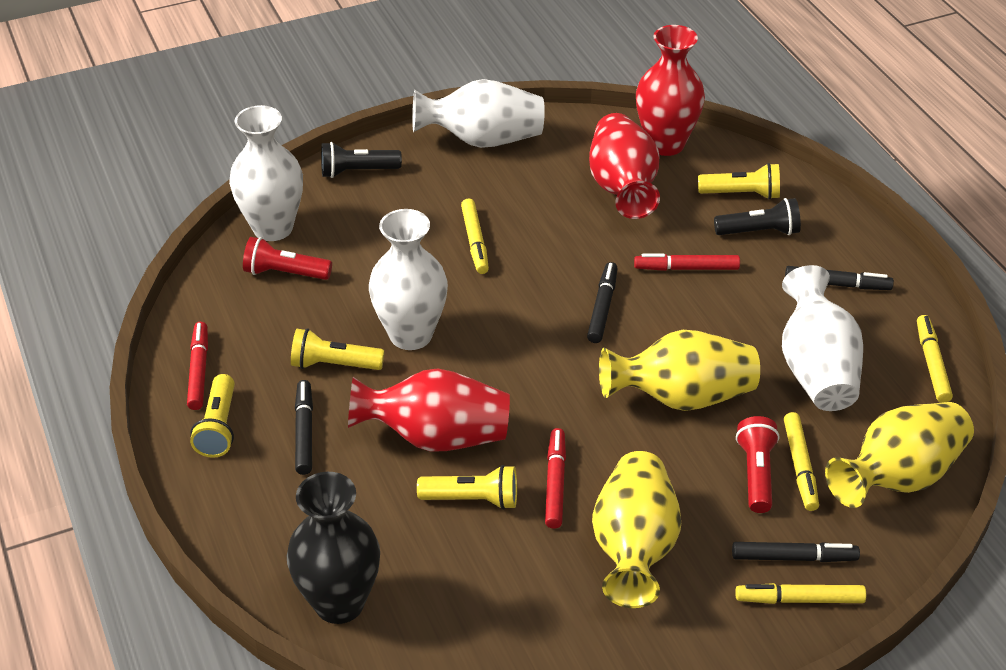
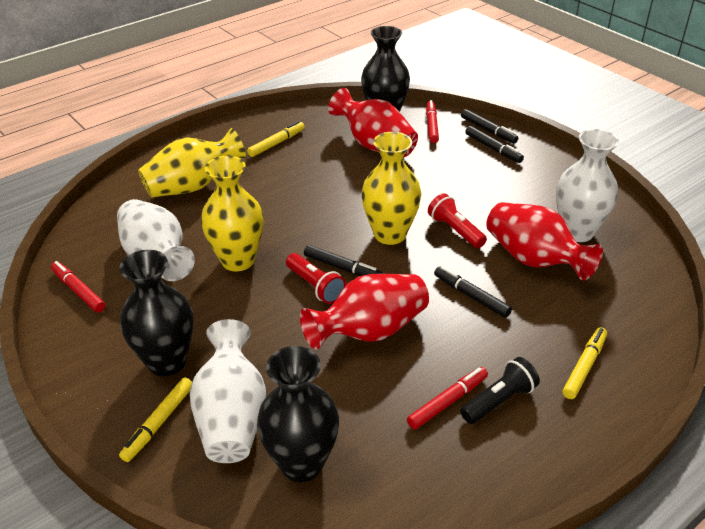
black flashlight: [321,142,402,178] [714,198,801,235] = 2 -> [460,357,540,424] = 1
black vase: [287,472,380,624] = 1 -> [119,250,194,376] [257,346,339,482] [361,26,410,112] = 3
white vase: [229,105,303,241] [369,209,448,350] [412,79,545,148] [782,265,863,411] = 4 -> [117,199,195,281] [190,319,266,463] [556,129,619,242] = 3
yellow flashlight: [190,374,235,458] [291,328,385,370] [417,465,517,510] [698,163,780,200] = 4 -> none = 0
yellow marker: [461,199,489,274] [735,583,866,604] [784,412,819,511] [917,315,953,403] = 4 -> [119,378,192,462] [247,121,305,157] [562,327,607,399] = 3

